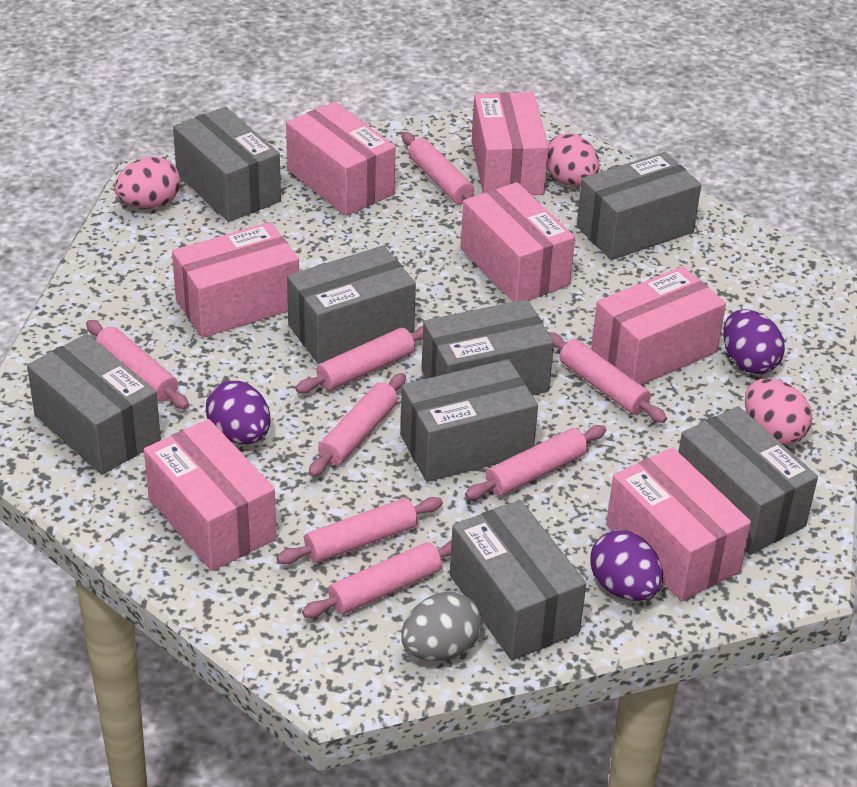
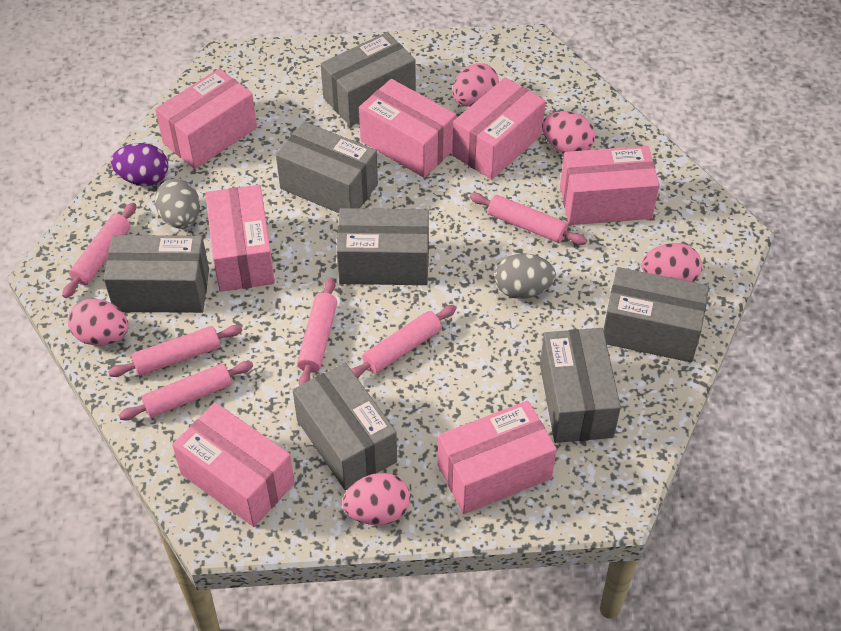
grey box: [27,334,161,475] [173,107,281,222] [287,246,416,364] [400,359,538,482] [421,299,554,395] [450,500,586,660] [577,152,701,260] [678,406,818,554] = 8 -> [104,235,209,313] [276,121,378,213] [293,363,397,490] [321,32,416,126] [336,208,429,285] [540,328,621,443] [603,267,709,362] = 7
grey egg: [401,592,482,661] = 1 -> [155,179,200,229] [495,253,556,299] = 2
pink egg: [114,157,180,209] [547,133,600,186] [745,378,812,445] = 3 -> [68,298,129,346] [342,473,410,525] [452,63,499,107] [542,111,595,154] [642,243,702,282] = 5
pink rolling pin: [86,320,189,409] [277,497,443,564] [295,326,423,393] [302,540,452,618] [309,373,406,477] [402,132,474,204] [465,425,606,500] [548,332,667,423] = 8 -> [62,203,136,298] [108,325,242,377] [119,361,253,420] [297,278,337,386] [351,305,456,378] [470,193,587,245] = 6
purple egg: [206,381,270,444] [590,530,663,601] [723,310,785,374] = 3 -> [111,143,168,186] = 1

